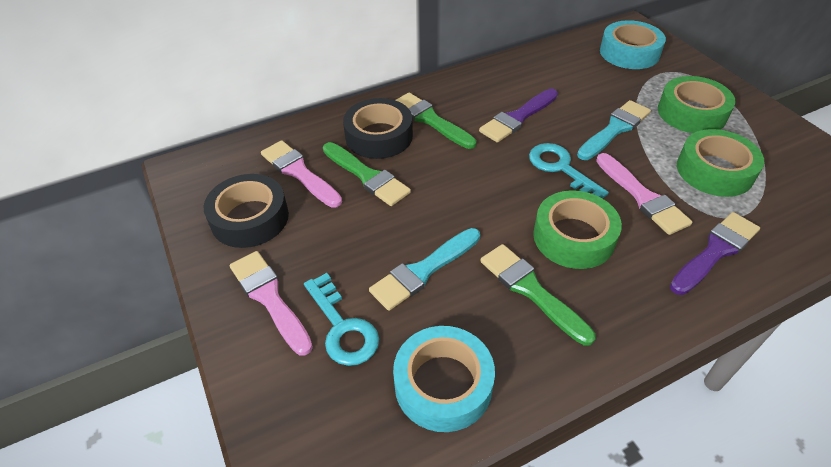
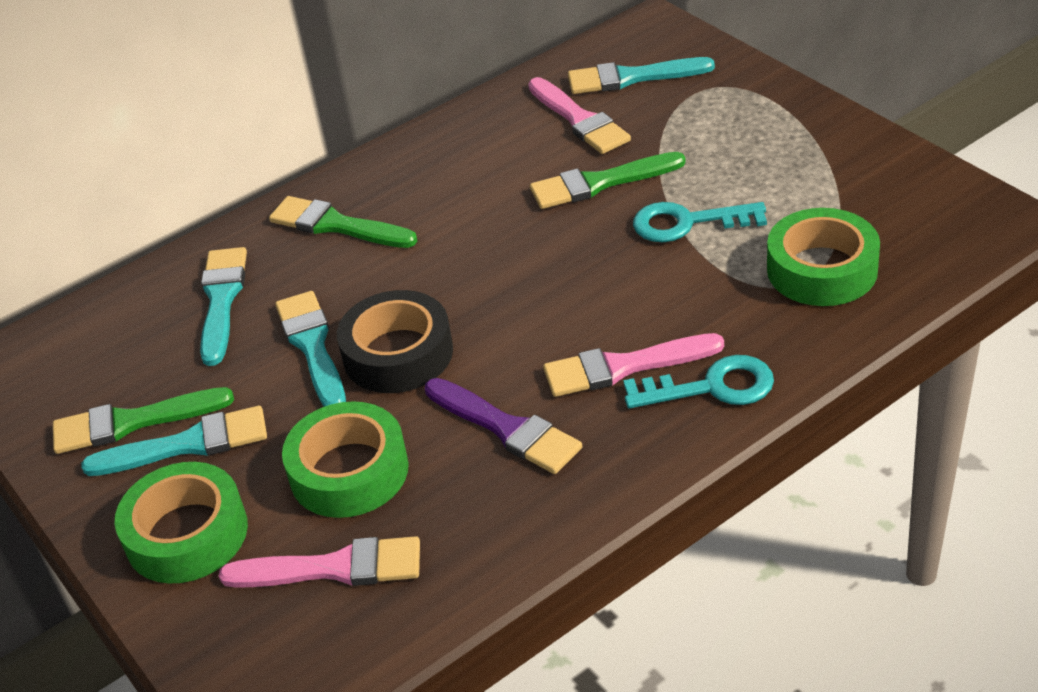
black tape: [203,174,289,248] [343,98,413,159] = 2 -> [337,290,453,393] = 1
purple brush: [479,88,558,143] [670,212,760,295] = 2 -> [425,378,582,474] = 1
turquoise brush: [369,228,480,311] [577,100,651,160] = 2 -> [81,406,267,476] [200,247,247,366] [275,291,346,407] [568,57,715,94] = 4
turquoise tape: [393,326,495,432] [600,20,666,69] = 2 -> none = 0

